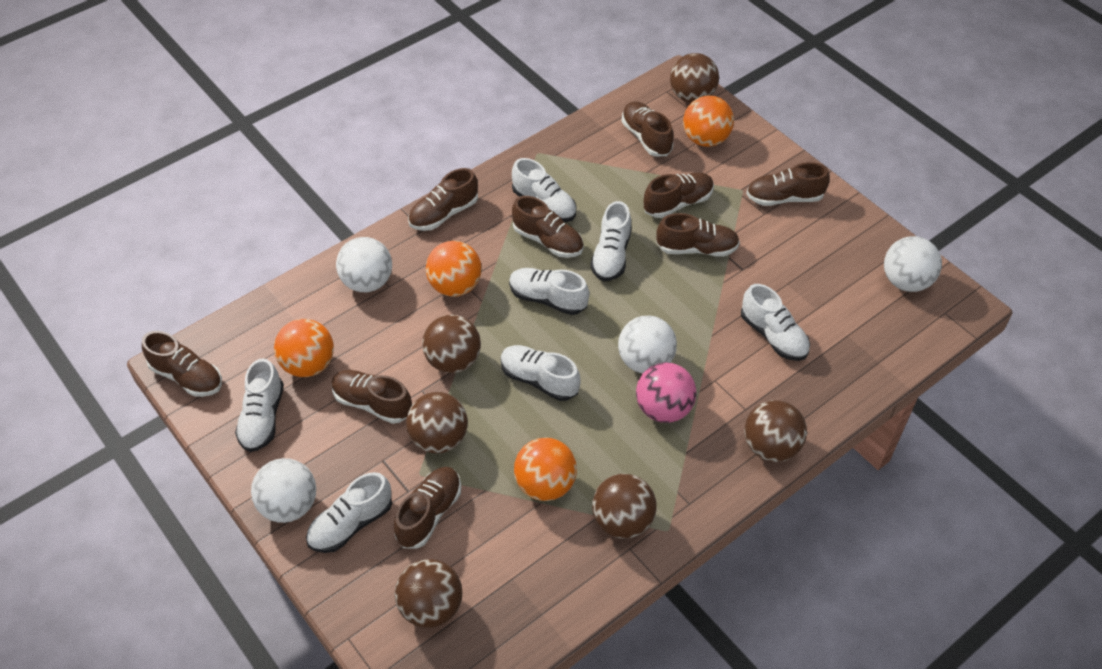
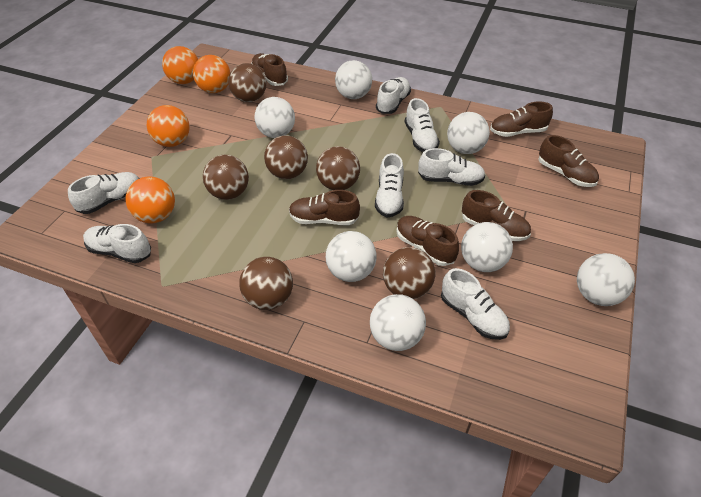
brown shoe: [142,331,222,397] [331,370,412,424] [394,467,461,548] [408,168,478,231] [512,196,583,258] [621,101,674,156] [644,172,714,218] [656,213,740,257] [746,162,830,206] = 9 -> [251,53,288,86] [289,190,360,225] [396,216,459,266] [462,190,531,241] [490,101,553,137] [539,135,599,187] = 6
pink ball: [636,363,697,423] = 1 -> none = 0
white ball: [251,458,316,523] [336,237,392,292] [618,316,677,373] [884,236,942,292] = 4 -> [255,97,295,138] [326,231,377,282] [335,60,372,99] [370,294,426,351] [447,112,490,154] [461,222,513,272] [577,253,635,306] = 7

